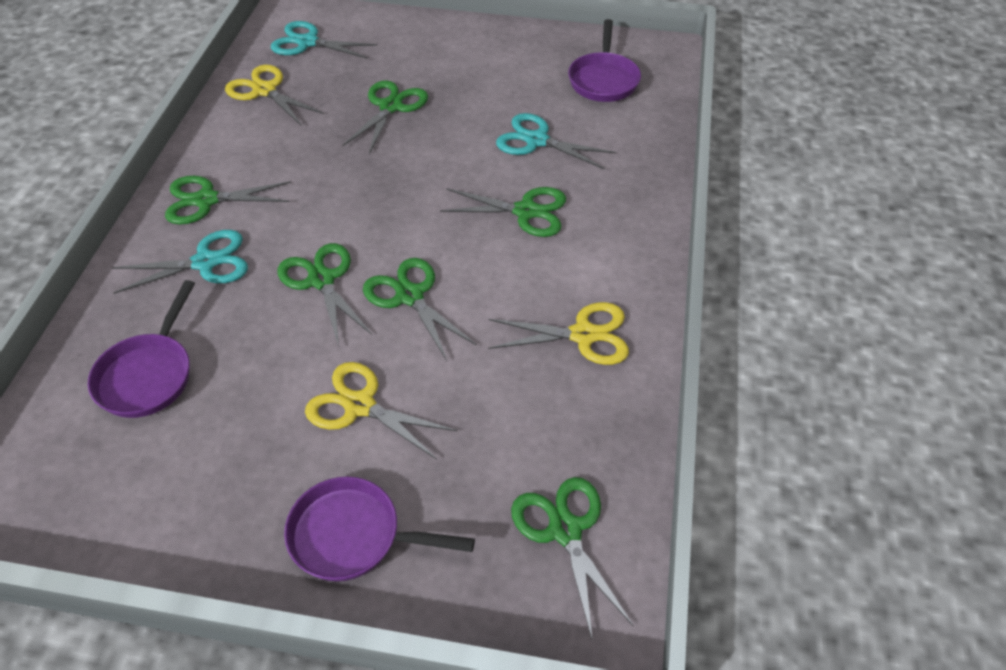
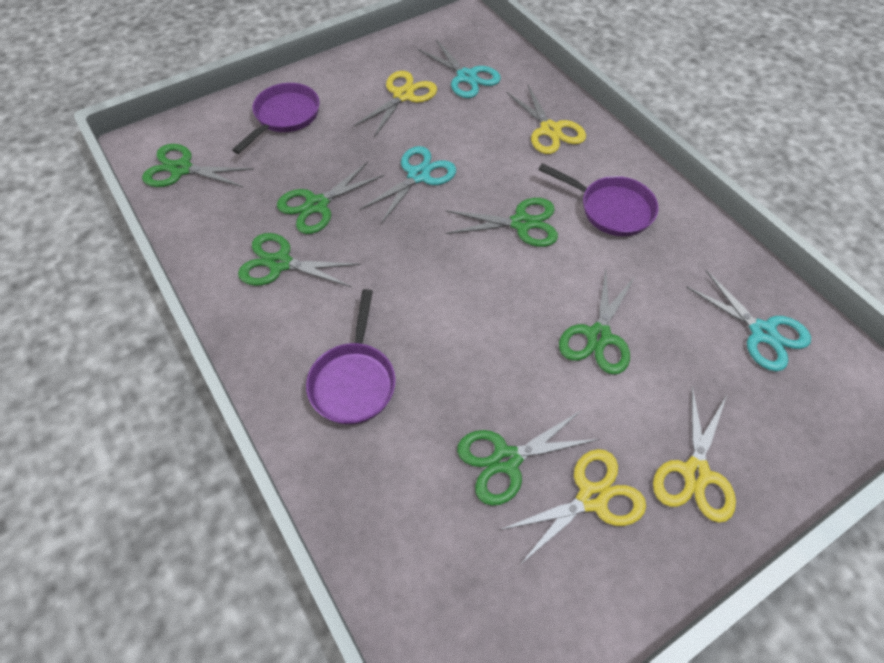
yellow scissors: [225,65,324,126] [305,362,457,459] [488,302,629,365] = 3 -> [353,71,437,137] [500,449,646,565] [506,84,586,154] [653,386,736,523] = 4

